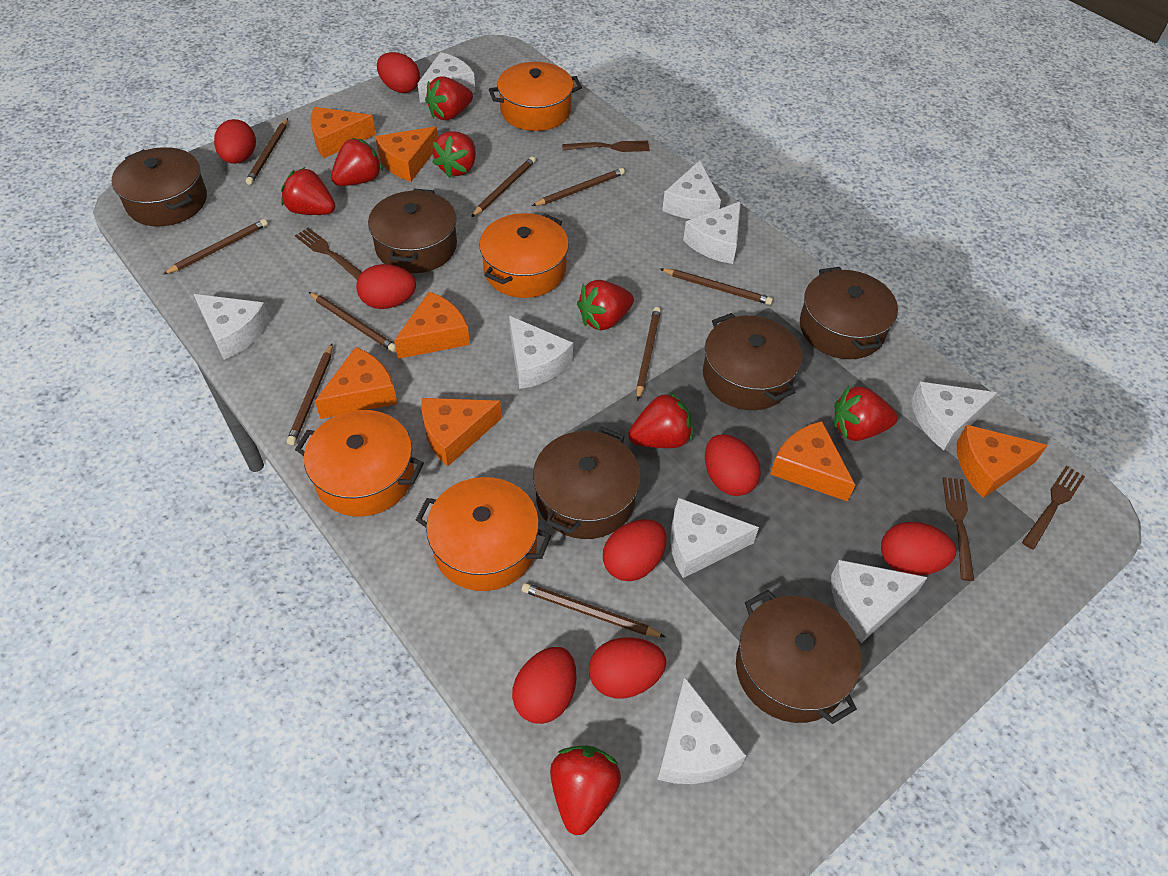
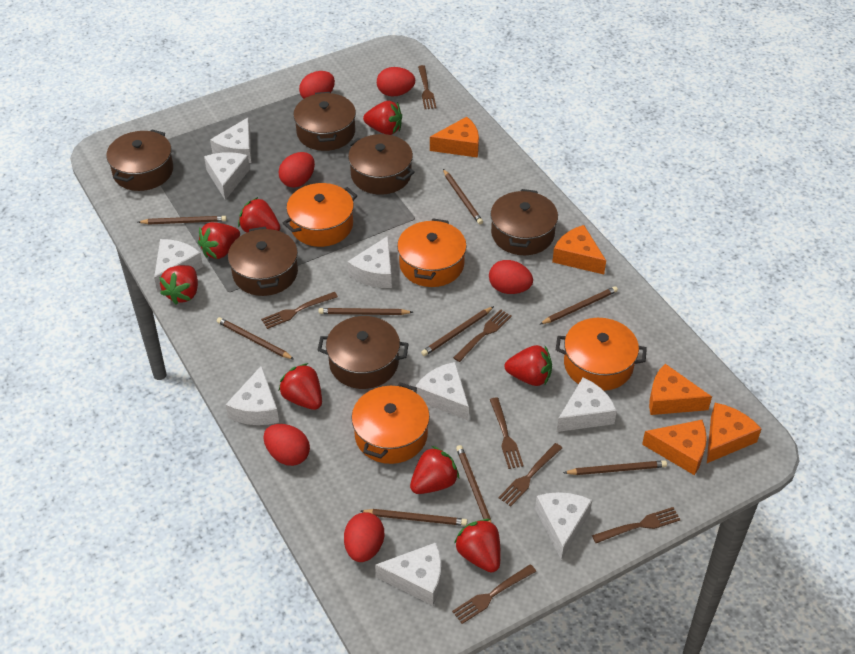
brown fork: [295,228,362,280] [562,141,650,152] [943,477,974,581] [1022,466,1085,550] = 4 -> [261,292,338,329] [418,65,436,109] [452,564,536,624] [453,309,512,362] [490,397,524,469] [498,443,562,507] [592,507,681,543] = 7
orange cheese: [310,107,376,158] [315,347,397,419] [375,126,438,182] [394,291,470,359] [421,398,502,466] [770,421,855,502] [957,425,1048,498] = 7 -> [430,117,479,158] [552,225,606,274] [642,420,707,475] [649,364,712,415] [707,403,761,463] = 5
red egg: [214,119,256,164] [356,264,416,309] [377,52,420,93] [512,647,577,724] [589,637,666,699] [603,519,667,581] [705,434,761,496] [881,522,956,576] = 8 -> [263,424,310,466] [279,152,315,188] [299,71,335,99] [344,512,384,562] [377,67,415,97] [489,260,533,294] = 6

